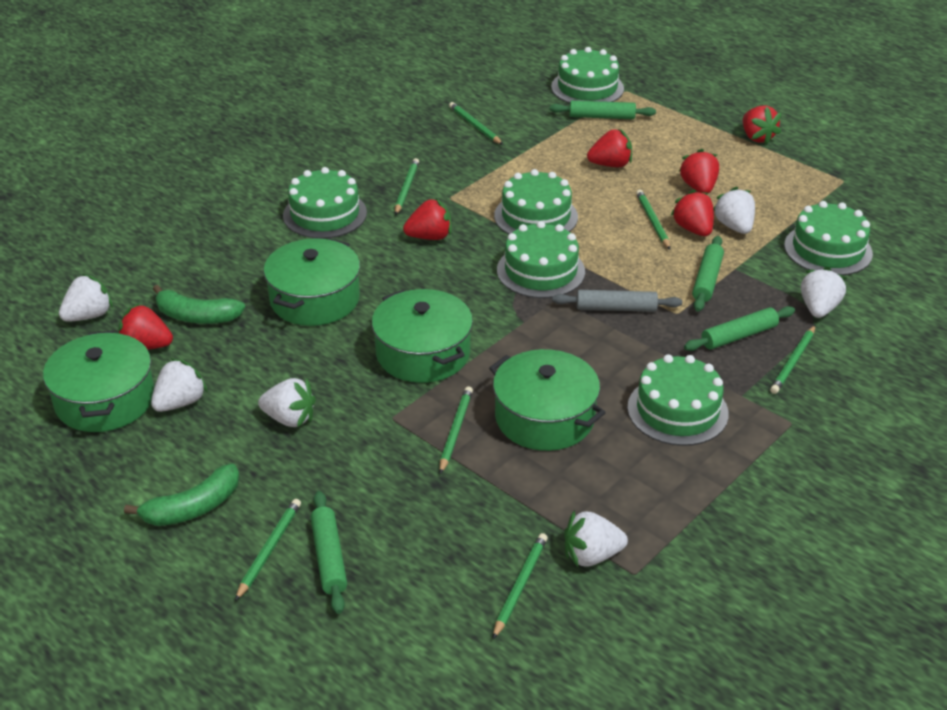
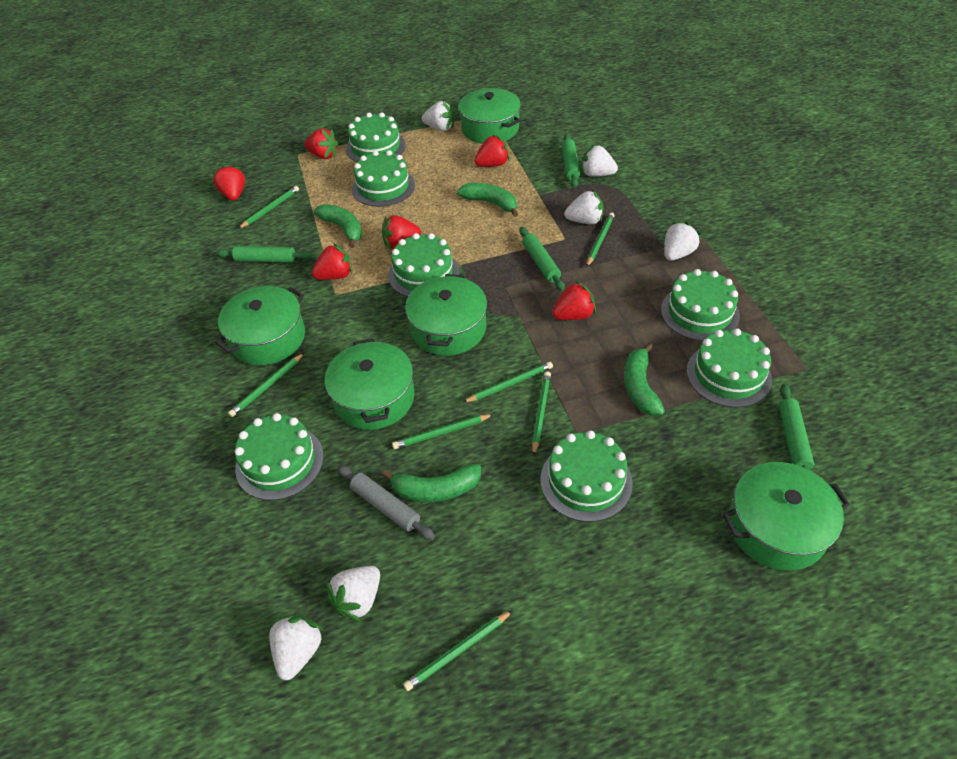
green banana: [124,464,240,526] [153,285,245,324] = 2 -> [314,204,362,248] [382,464,481,502] [457,183,518,217] [624,343,665,416] = 4
green cake: [283,167,367,239] [494,169,578,234] [497,221,585,298] [551,47,624,103] [627,354,729,446] [784,201,873,275] = 6 -> [235,413,324,500] [346,112,406,162] [352,150,415,207] [388,233,459,297] [540,430,633,522] [661,269,740,341] [686,328,772,408] = 7
green pot: [43,331,154,432] [264,238,360,326] [372,289,473,383] [489,349,606,451] = 4 -> [215,286,305,365] [325,339,415,430] [405,274,487,356] [458,88,521,144] [723,462,850,570] = 5

